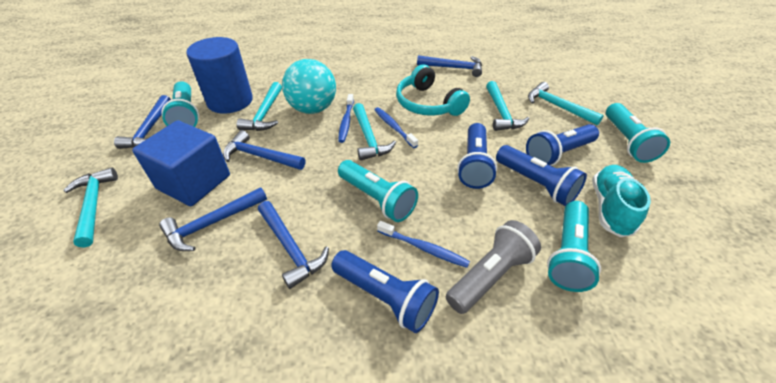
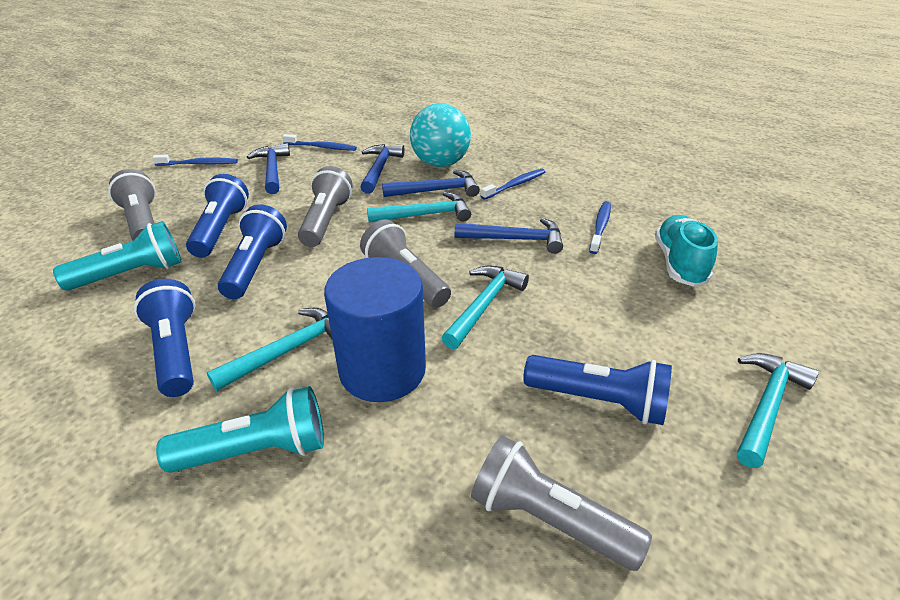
blue cube: [132,120,230,206] = 1 -> none = 0
blue hammer: [114,95,171,149] [159,187,267,251] [223,130,306,170] [258,201,329,289] [417,55,482,77] = 5 -> [247,143,290,194] [360,144,405,194] [382,170,480,197] [455,218,563,254] = 4
blue toothbrush: [338,94,354,143] [374,107,418,148] [377,221,470,268] = 3 -> [152,155,238,166] [282,134,357,151] [481,169,545,200] [589,201,611,254] = 4
grey flashlight: [446,220,541,314] = 1 -> [108,169,156,241] [298,166,353,247] [360,219,451,308] [471,435,652,571] = 4
turquoise flashlight: [161,81,199,127] [338,160,418,222] [547,201,601,292] [606,103,670,163] = 4 -> [53,221,182,291] [156,386,324,472] = 2
turquoise hammer: [63,168,118,248] [237,82,282,131] [353,103,396,161] [486,81,529,131] [528,82,604,125] = 5 -> [207,308,332,391] [367,192,471,223] [442,266,529,349] [737,353,819,468] = 4
turquoise headphones: [396,64,470,116] = 1 -> none = 0

